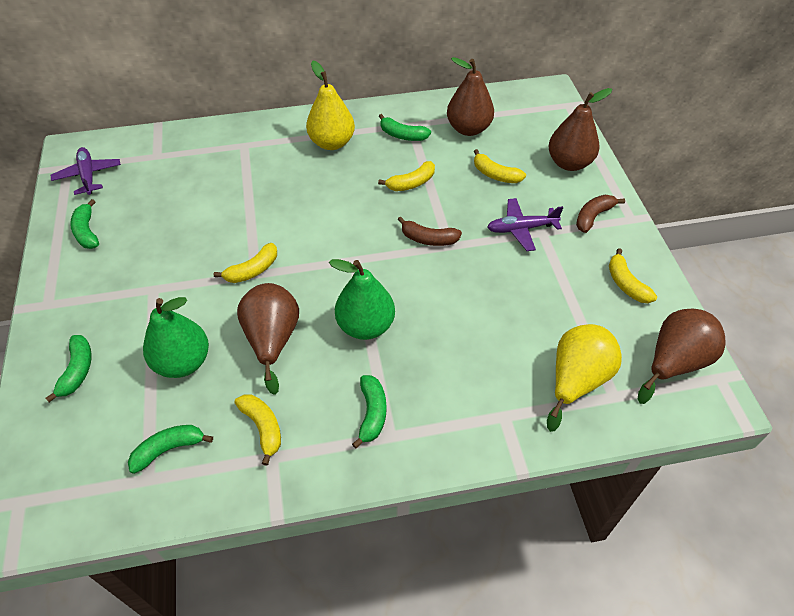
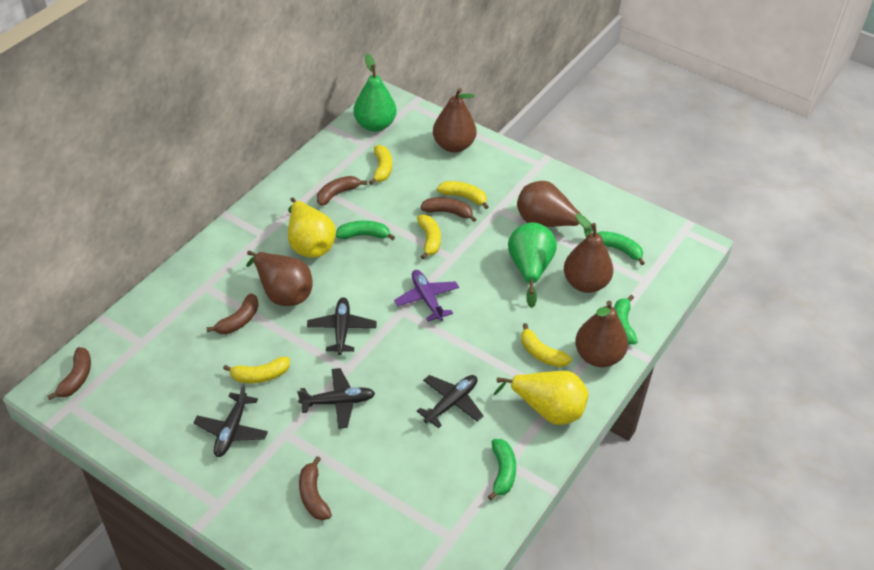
black plane: none = 0 -> [194,384,268,457] [297,368,375,429] [307,297,377,355] [417,375,483,428] = 4
brown banana: [398,217,462,246] [576,195,625,233] = 2 -> [47,347,91,400] [206,293,259,334] [299,456,332,520] [317,176,367,206] [420,197,476,222] = 5
brown pear: [237,283,299,395] [447,57,494,136] [549,88,612,171] [638,309,726,404] = 4 -> [246,250,313,306] [433,88,476,153] [517,181,592,237] [564,214,613,293] [575,301,628,367] = 5
green banana: [45,335,92,402] [70,199,99,249] [128,425,213,474] [352,375,387,449] [379,114,431,141] = 5 -> [336,221,395,240] [488,439,516,500] [598,231,645,265] [614,295,638,344] = 4
purple plane: [51,147,121,195] [487,198,563,251] = 2 -> [394,270,459,322] = 1

